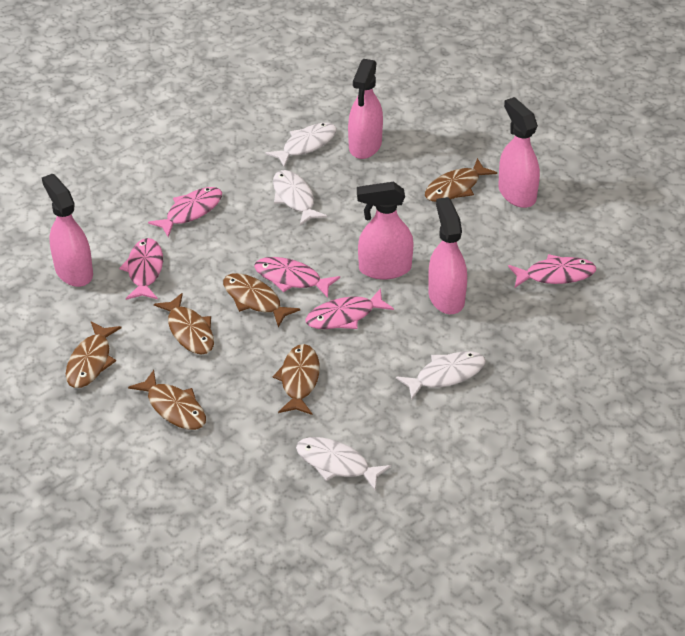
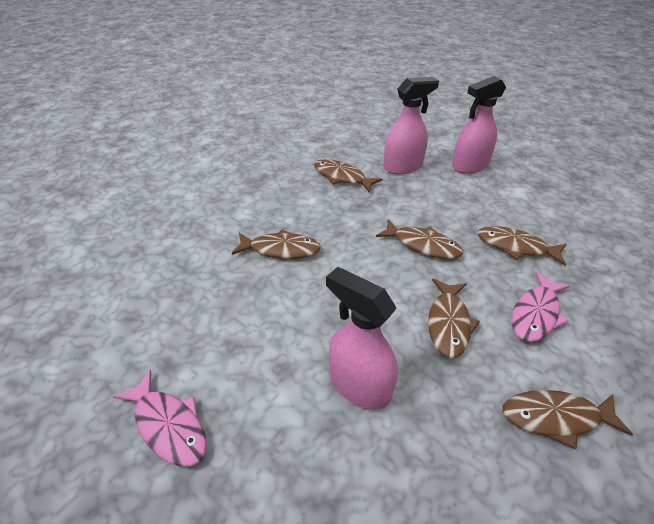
pink fish: [119,238,163,300] [148,187,222,237] [254,257,340,298] [305,288,394,329] [508,254,596,287] = 5 -> [113,370,207,467] [511,272,570,342] = 2
pink spray bottle: [42,174,93,287] [348,59,383,159] [357,182,414,279] [428,197,467,314] [498,97,540,208] = 5 -> [326,267,398,410] [384,77,439,175] [452,76,506,174] = 3
white fish: [265,123,337,168] [273,170,327,226] [296,437,391,490] [396,351,486,400] = 4 -> none = 0

